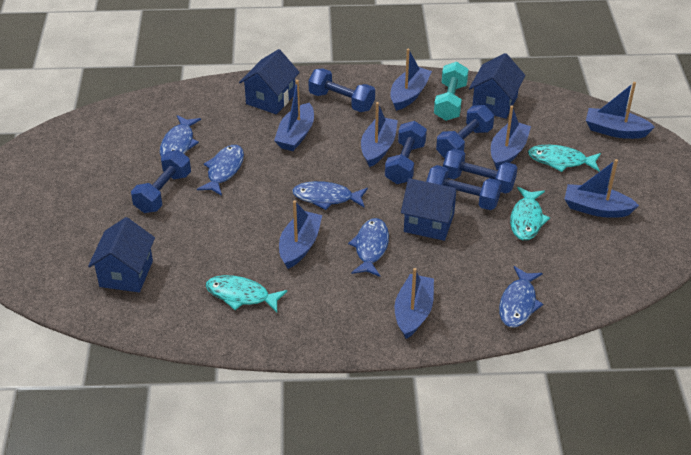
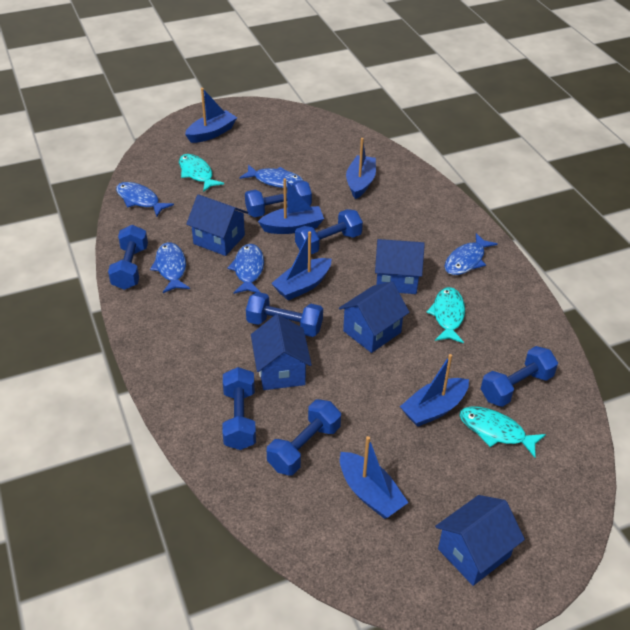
blue boat: [274,80,314,151] [279,200,322,269] [361,102,398,167] [390,49,432,111] [394,268,434,339] [491,105,531,170] [565,159,639,218] [586,82,655,139] = 8 -> [185,88,237,143] [258,178,324,234] [271,231,332,300] [340,436,409,519] [346,138,376,199] [400,354,469,427] = 6
blue dumbbell: [131,150,191,213] [308,68,375,112] [385,121,427,184] [426,165,502,210] [436,105,494,159] [443,149,518,194] = 6 -> [108,225,148,290] [222,367,256,450] [245,180,312,217] [246,292,323,337] [267,400,341,476] [295,209,363,254] [481,346,558,407] = 7
blue house: [88,217,155,292] [239,49,300,114] [401,178,460,241] [469,53,525,119] = 4 -> [186,194,248,256] [251,314,312,390] [339,282,410,353] [375,239,425,294] [435,495,525,586] = 5
turquoise dumbbell: [434,62,469,121] = 1 -> none = 0

